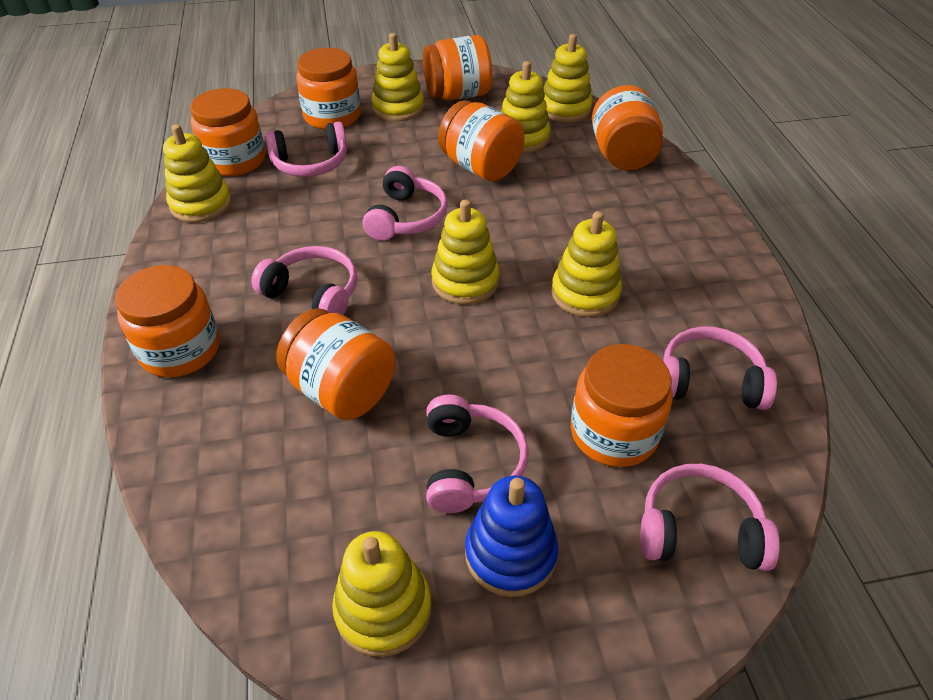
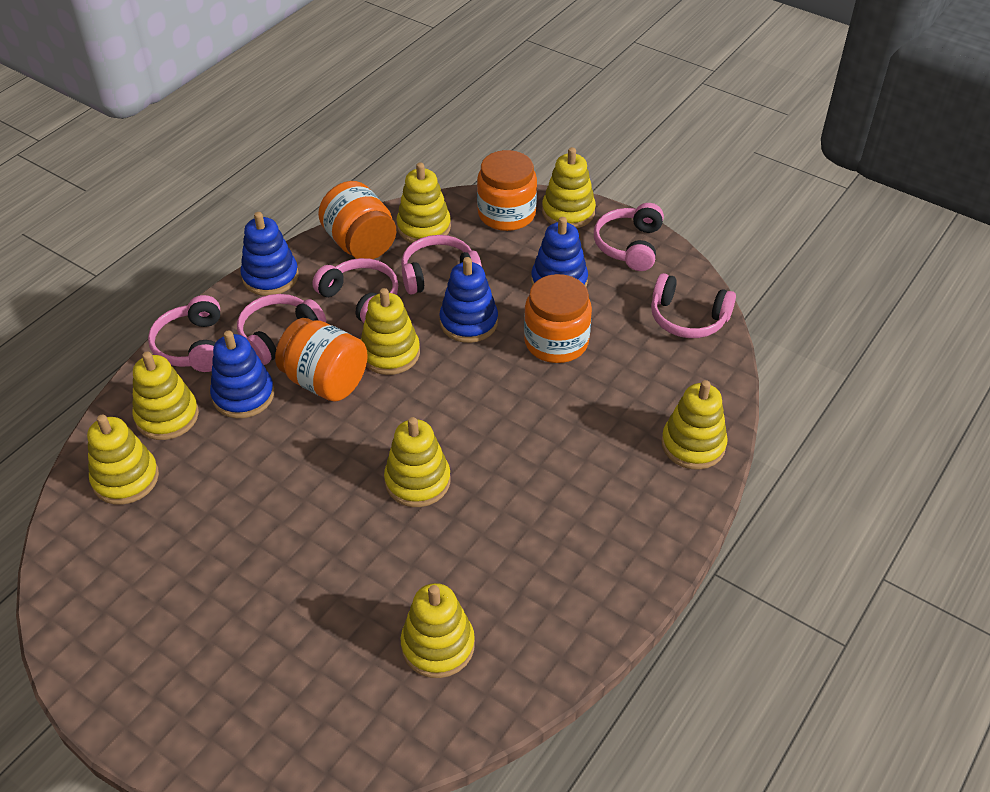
blue stacking toy: [465,476,558,597] = 1 -> [210,330,274,418] [240,212,299,296] [439,257,498,343] [531,217,588,287] = 4
orange jar: [115,265,220,377] [190,88,265,176] [276,308,396,420] [296,48,361,130] [423,35,492,100] [438,100,525,181] [571,344,672,467] [592,85,663,171] = 8 -> [275,318,368,402] [318,181,396,259] [477,150,537,231] [524,274,592,363] = 4
yellow stacking toy: [163,124,232,223] [332,531,432,657] [371,33,424,121] [431,200,500,305] [501,61,551,153] [544,34,593,123] [551,211,622,317] = 7 -> [87,415,159,505] [132,352,199,440] [361,288,420,375] [384,417,451,507] [397,162,451,243] [401,583,475,678] [542,147,596,228] [661,380,728,470] = 8

